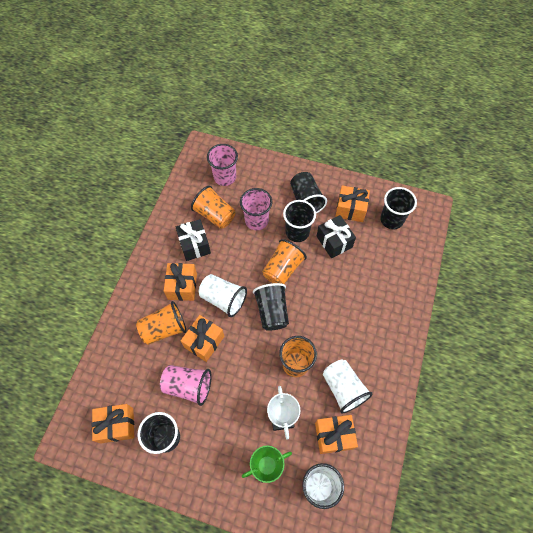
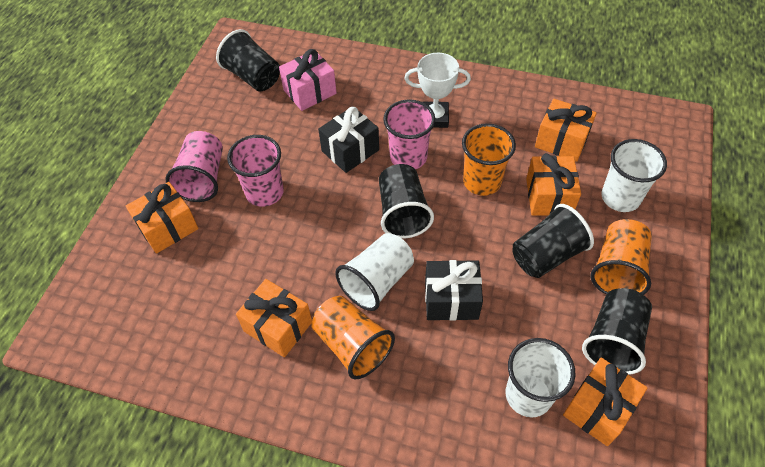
black cup: [138,412,180,454] [253,283,289,331] [283,200,316,242] [290,172,327,214] [380,187,417,229] = 5 -> [216,29,280,91] [379,164,434,239] [512,204,594,278] [582,288,652,375] = 4
green trophy: [242,445,292,483] = 1 -> none = 0
orange cup: [136,301,187,345] [191,186,235,229] [262,239,307,284] [279,336,317,377] = 4 -> [312,296,395,380] [462,123,516,196] [591,219,652,295] = 3
pink gift: none = 0 -> [279,49,337,111] = 1

